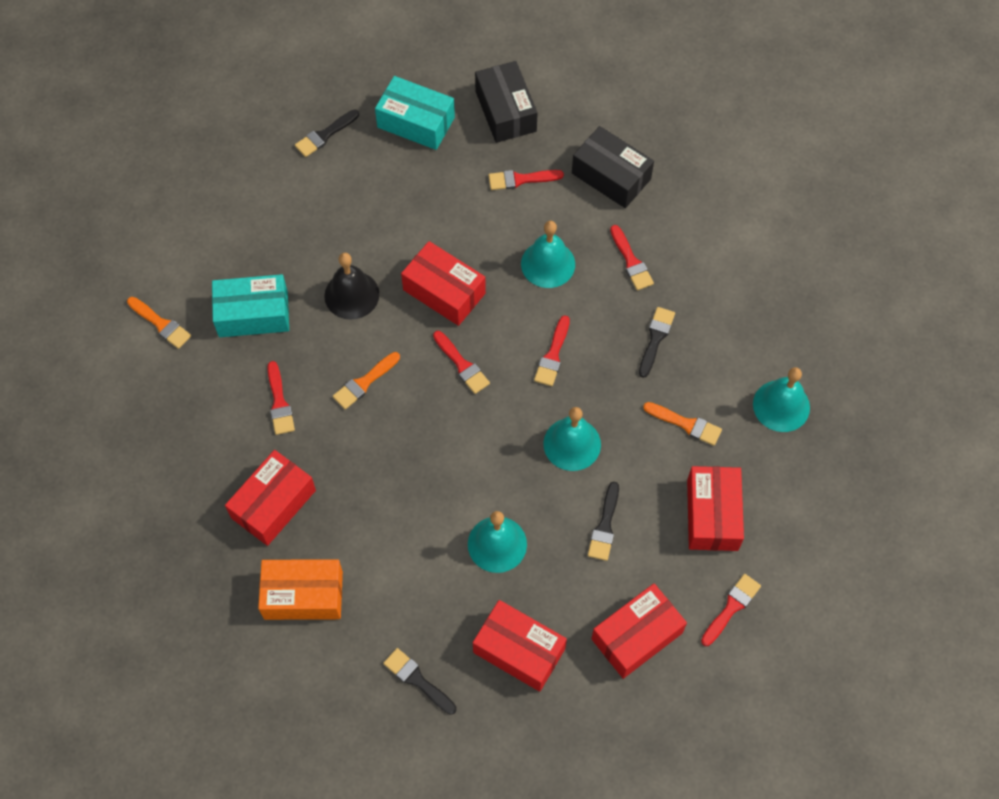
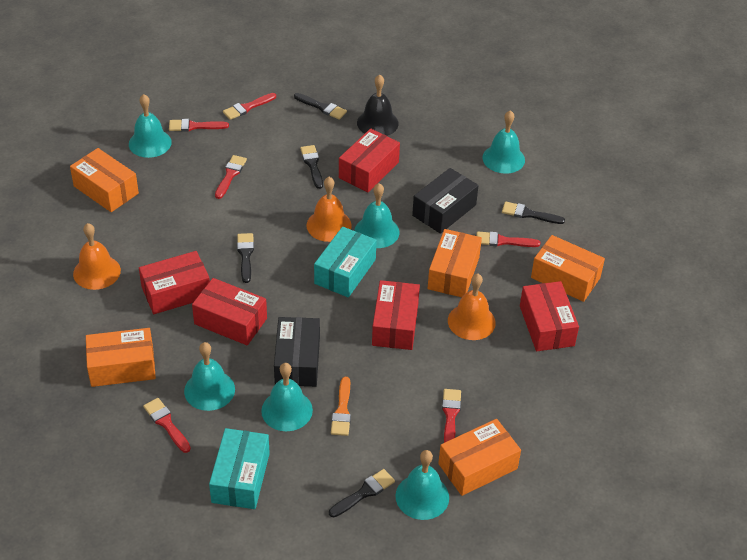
black brush: [295,110,359,157] [383,648,456,715] [588,481,619,561] [639,307,675,378] = 4 -> [237,233,254,283] [294,93,347,120] [300,145,323,189] [329,469,395,517] [502,202,565,224] = 5
orange bell: none = 0 -> [73,223,121,290] [306,177,352,242] [448,273,496,340] = 3
orange box: [258,559,343,620] = 1 -> [70,148,139,212] [86,328,156,387] [428,229,482,297] [438,419,521,496] [531,235,605,302] = 5
orange brush: [127,297,191,349] [333,352,400,409] [643,402,722,446] = 3 -> [331,377,351,436] = 1
turquoise bell: [468,511,527,573] [521,221,575,288] [543,407,601,471] [753,367,810,432] = 4 -> [129,94,172,158] [184,342,235,411] [261,363,313,431] [354,183,399,248] [396,450,449,520] [482,110,525,174] = 6

